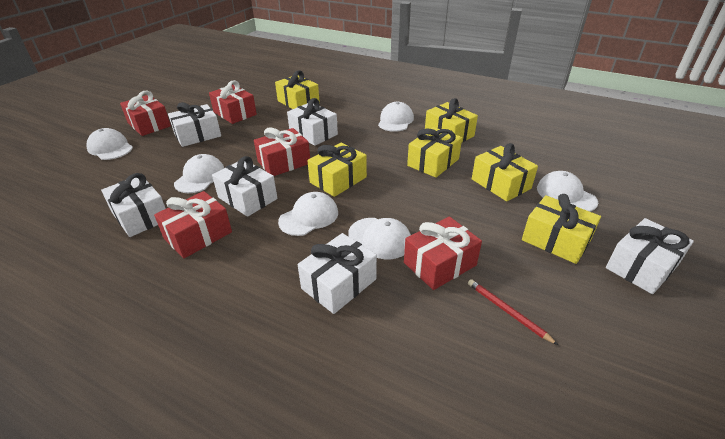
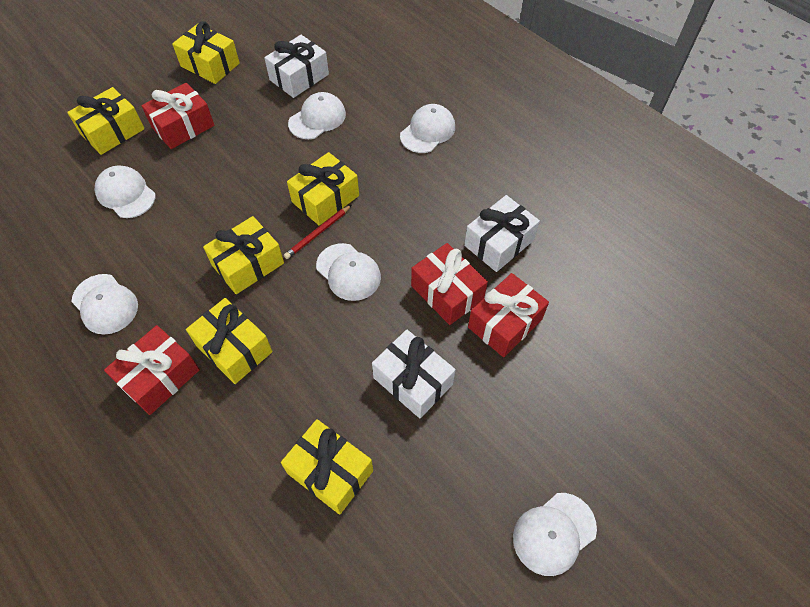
red gift: [120,91,171,136] [154,191,232,258] [209,80,257,124] [254,128,310,176] [404,217,482,290] = 5 -> [104,325,200,415] [141,83,215,149] [411,243,488,325] [468,273,549,357] = 4
white gift: [101,173,166,237] [168,102,221,147] [212,156,278,217] [287,98,338,146] [298,233,377,314] [606,218,694,294] = 6 -> [264,35,329,98] [372,329,456,418] [464,195,540,272] = 3

